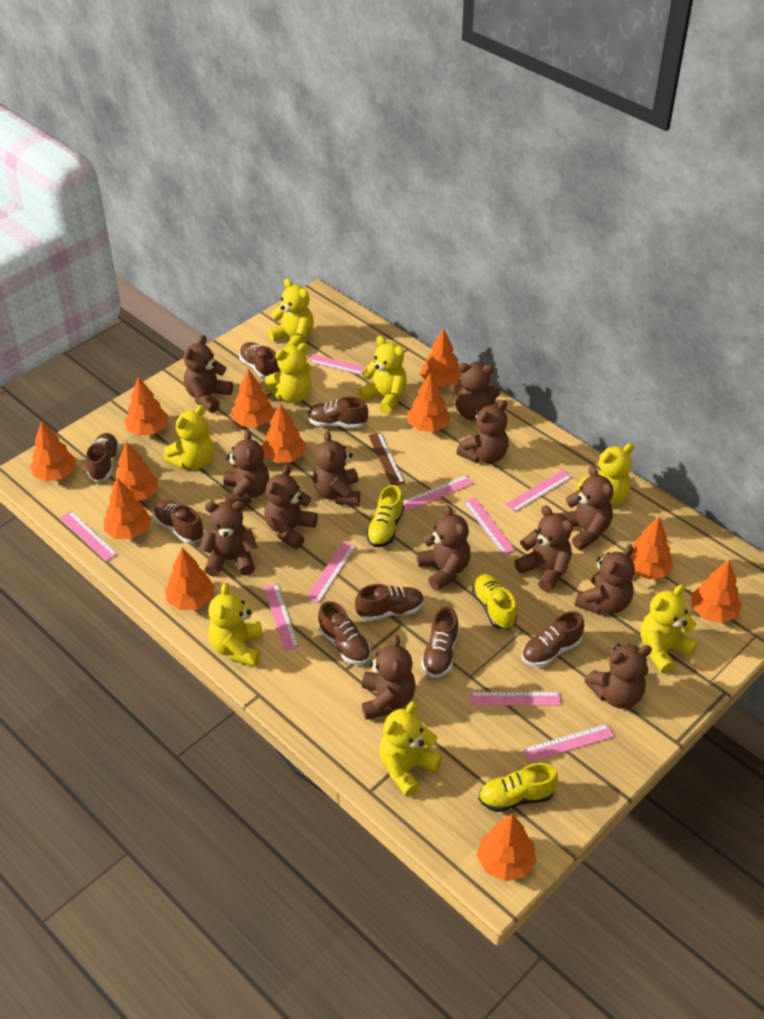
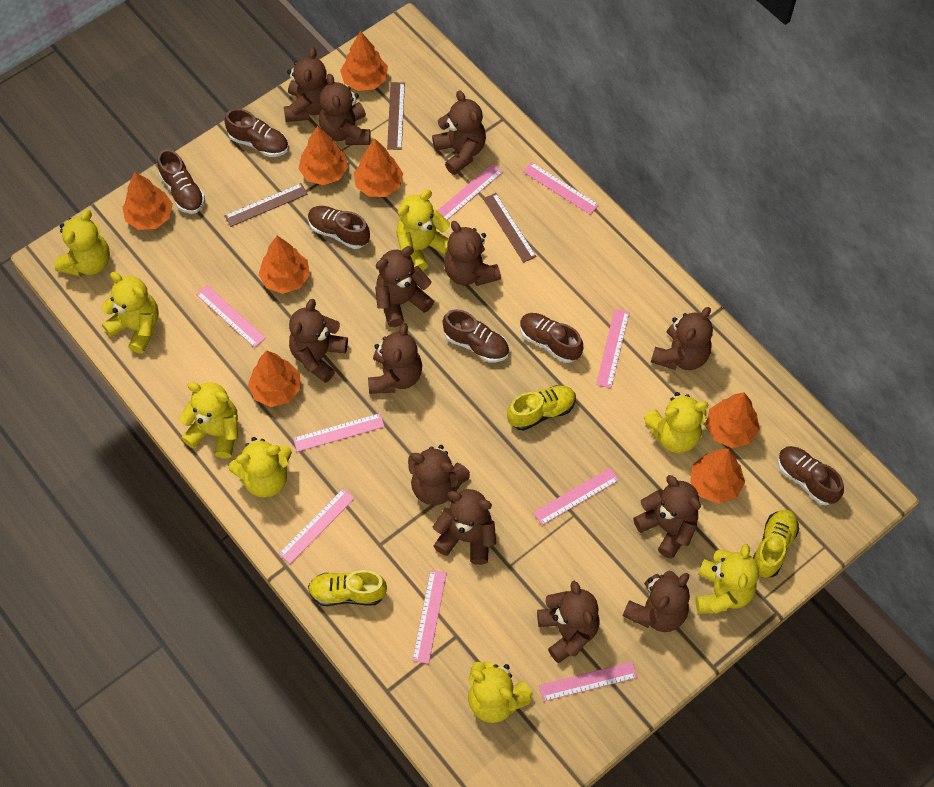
brown ruler: [368,432,405,485] = 1 -> [225,183,307,227] [387,82,405,150] [483,193,537,263] = 3
brown shoe: [86,433,120,481] [153,500,204,544] [239,342,281,379] [307,397,368,428] [318,601,371,665] [355,584,424,621] [421,606,459,678] [522,611,584,667] = 8 -> [157,149,205,214] [224,109,289,157] [308,206,370,249] [442,309,509,362] [520,313,583,363] [778,446,844,505] = 6
orange tree: [30,421,76,481] [104,478,151,539] [112,441,158,501] [124,376,168,436] [165,548,215,610] [232,369,275,427] [261,403,306,463] [407,373,451,432] [420,328,461,387] [477,814,536,881] [630,517,674,579] [691,560,742,623] = 12 -> [123,172,173,230] [248,351,301,407] [259,236,310,294] [299,126,348,185] [340,31,388,91] [354,139,403,197] [690,449,745,504] [706,392,760,448] = 8

